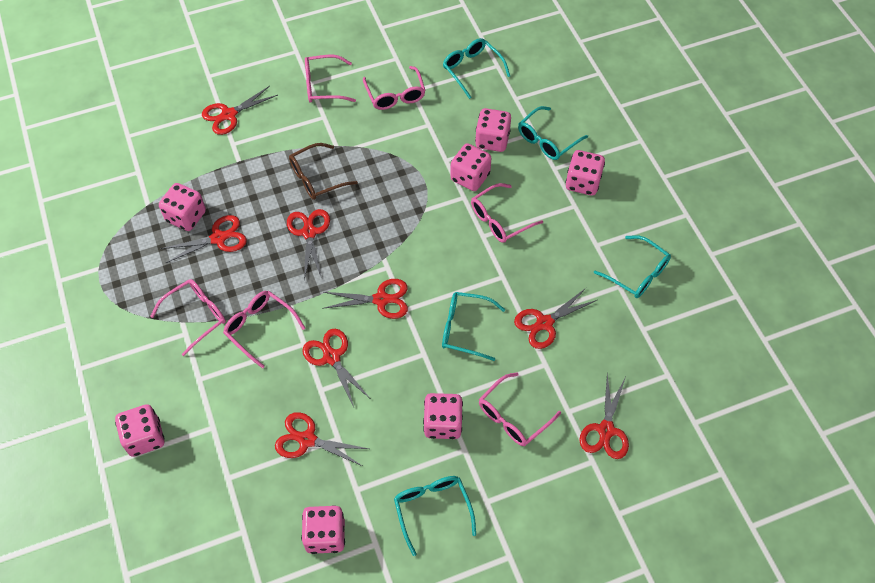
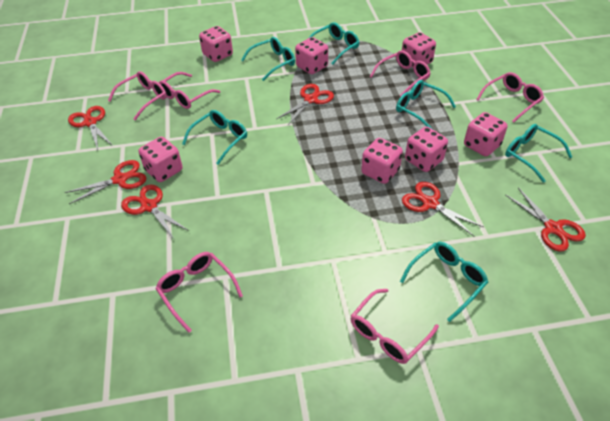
brown glasses: [289,143,358,200] = 1 -> none = 0
red scissors: [161,215,247,263] [202,86,278,135] [275,412,369,466] [287,209,330,279] [302,329,370,407] [322,279,408,319] [514,288,597,349] [579,374,629,459] = 8 -> [65,160,147,204] [68,106,113,150] [121,185,189,239] [277,84,334,126] [402,182,484,237] [505,188,586,252] = 6
turquoise glasses: [394,476,476,556] [442,292,505,361] [443,38,510,99] [518,106,588,160] [594,235,671,298] = 5 -> [182,110,247,165] [241,37,295,81] [309,22,359,65] [396,80,456,129] [400,242,488,322] [505,124,572,183] = 6

